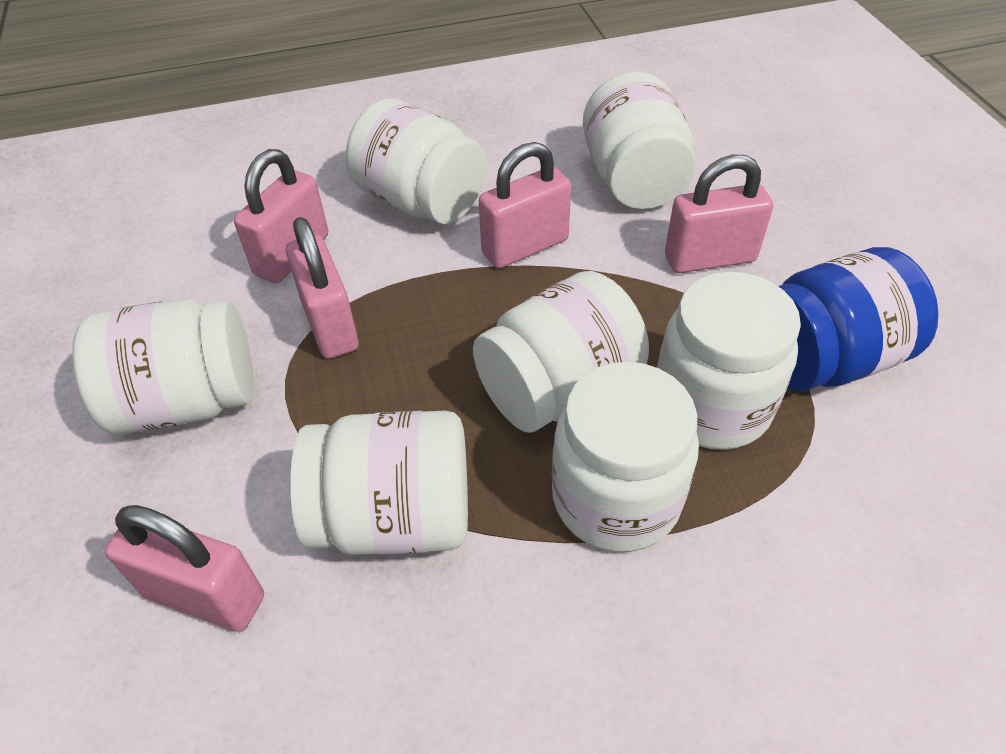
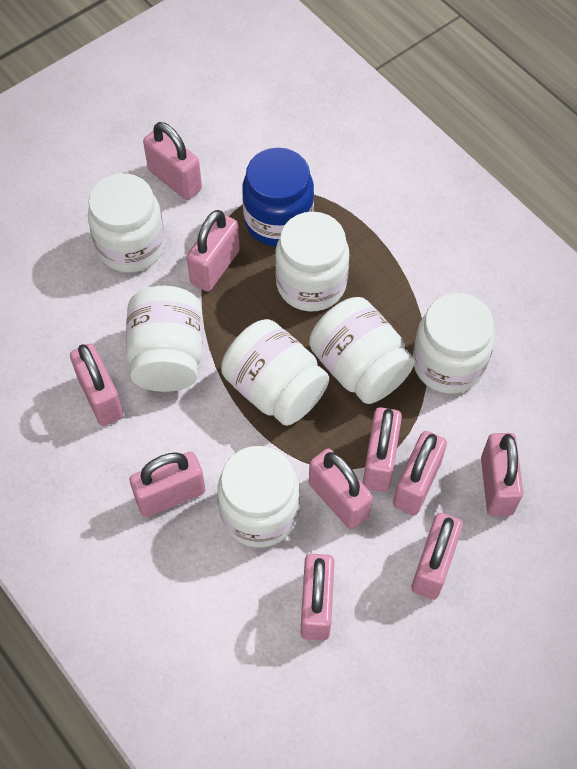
pink padlock: [105,505,264,632] [234,149,328,283] [286,217,359,359] [479,142,572,268] [665,155,773,273] = 5 -> [70,344,123,426] [129,452,205,517] [143,122,202,200] [187,210,240,292] [301,554,334,641] [309,448,373,530] [363,407,402,492] [393,431,447,515] [411,513,463,600] [481,433,523,517] = 10

